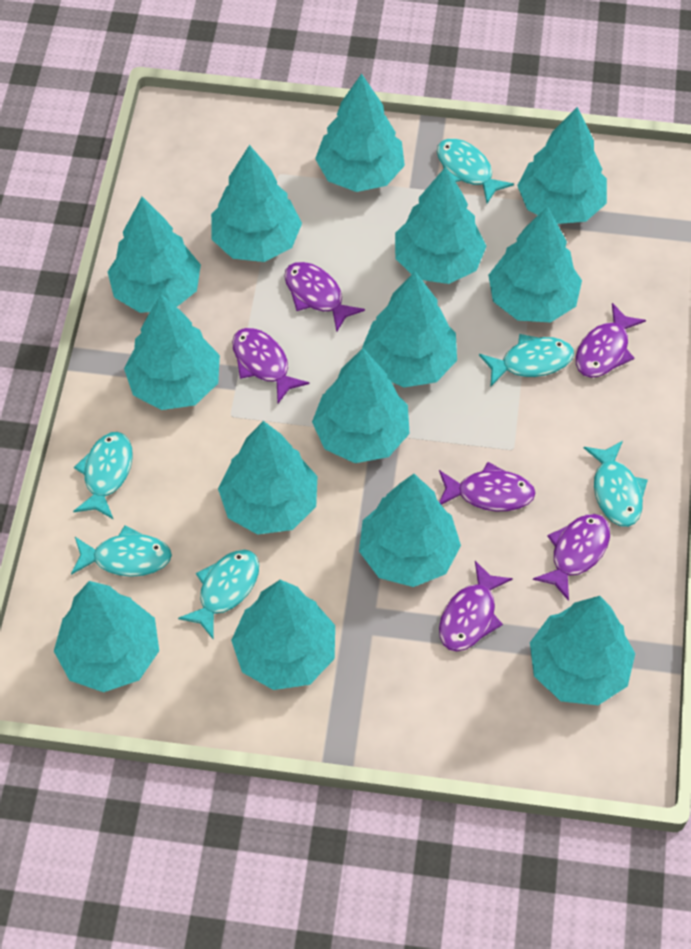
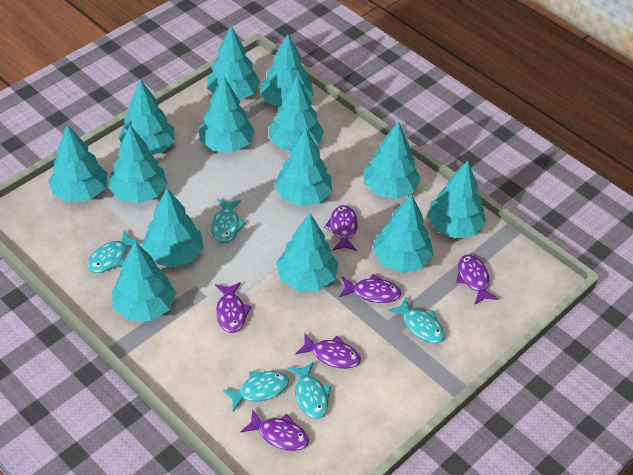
turquoise fish: [71,525,172,577] [73,432,133,519] [178,549,259,639] [437,138,514,204] [479,334,574,386] [584,441,648,527] = 6 -> [87,230,142,273] [211,198,246,243] [222,371,289,412] [288,362,331,419] [388,297,445,343] = 5

